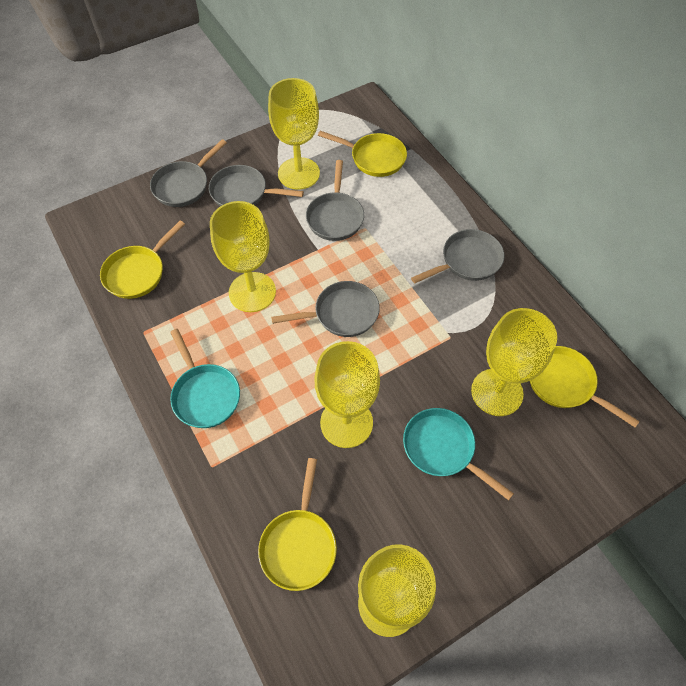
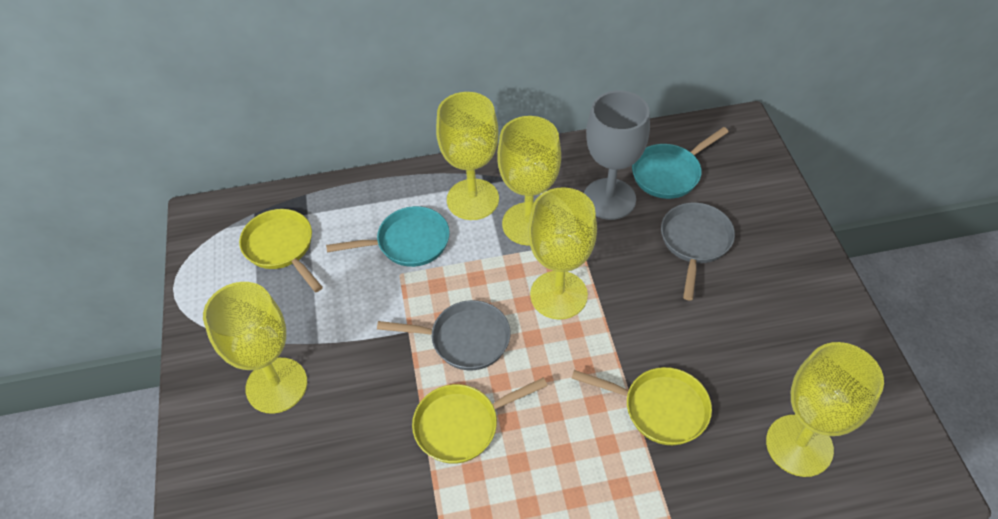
grey goblet: none = 0 -> [584,91,650,220] = 1
grey pan: [150,139,227,207] [209,165,304,206] [271,281,380,337] [306,160,364,241] [411,229,504,283] = 5 -> [377,300,511,370] [661,202,735,301] = 2
yellow pan: [100,220,185,299] [258,458,337,591] [318,131,407,177] [530,346,640,427] = 4 -> [239,209,323,292] [412,378,548,464] [571,367,712,445] = 3

